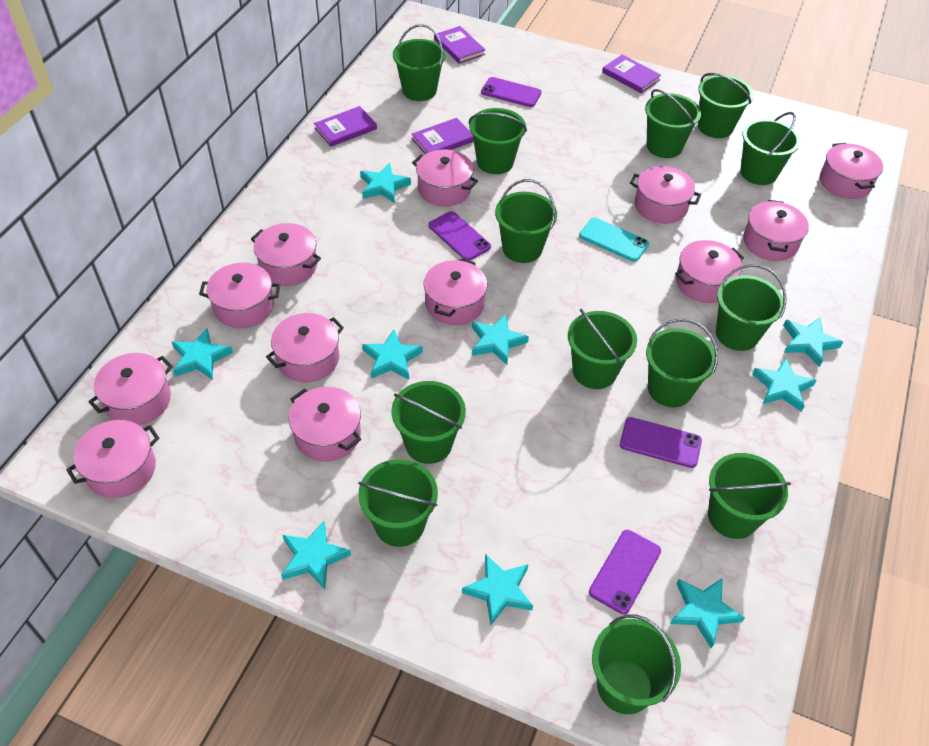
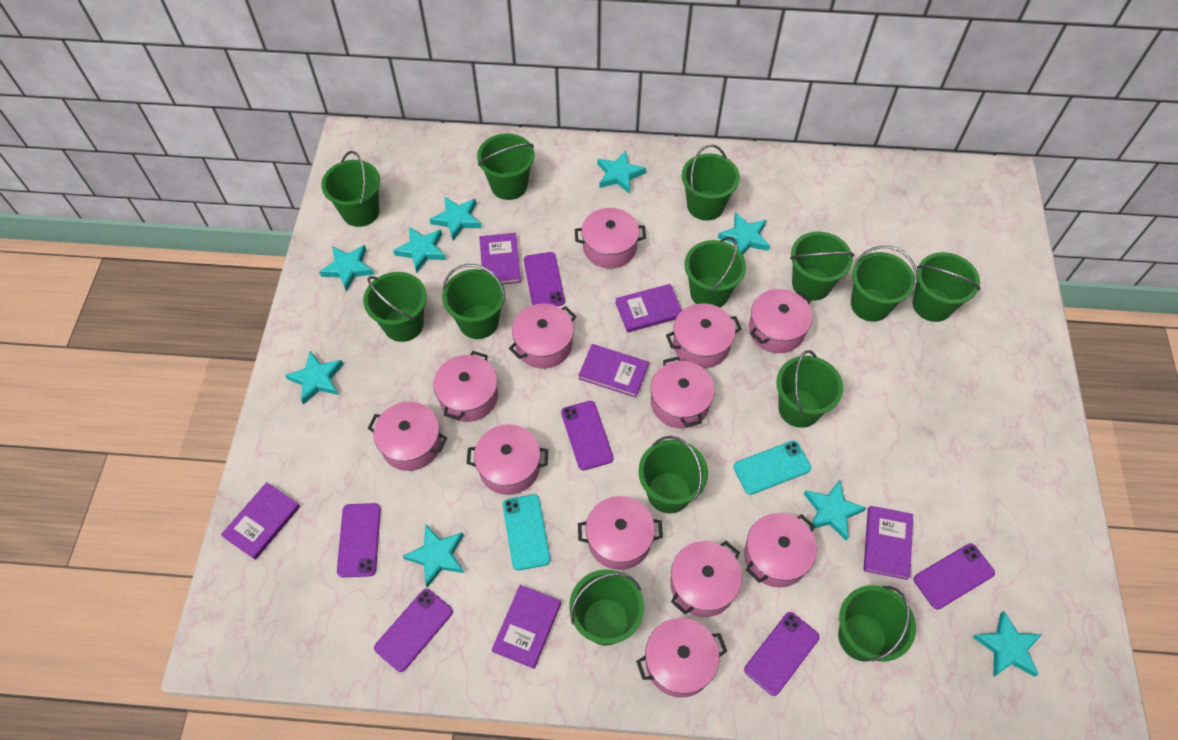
purple book: [314,106,377,147] [412,118,474,154] [434,26,485,64] [602,55,661,93] = 4 -> [221,482,300,560] [479,233,521,284] [492,585,561,669] [578,344,649,398] [615,284,682,333] [863,506,913,580] = 6
purple phone: [428,211,491,261] [481,77,542,107] [589,530,661,614] [620,417,702,468] = 4 -> [337,503,381,577] [374,589,453,672] [524,252,565,306] [561,401,614,470] [744,612,820,696] [914,543,995,610] = 6
turquoise phone: [579,218,649,262] = 1 -> [503,494,550,571] [733,441,811,495] = 2

